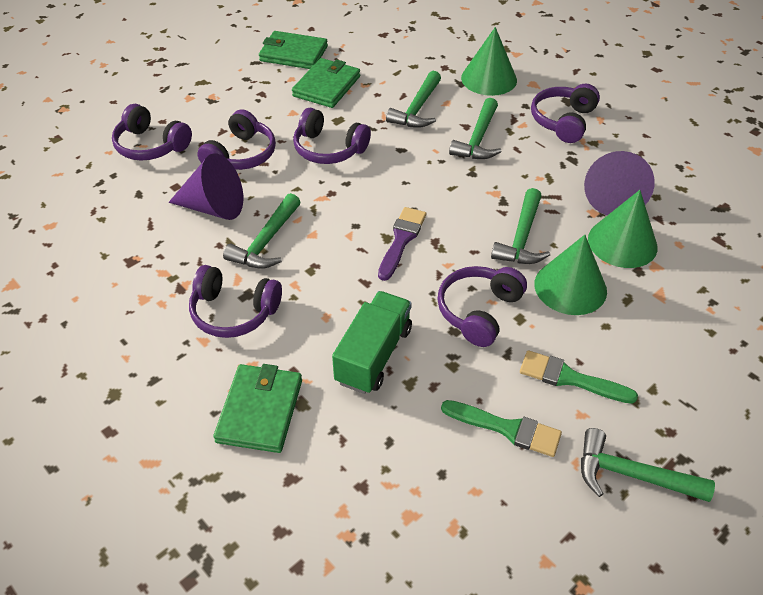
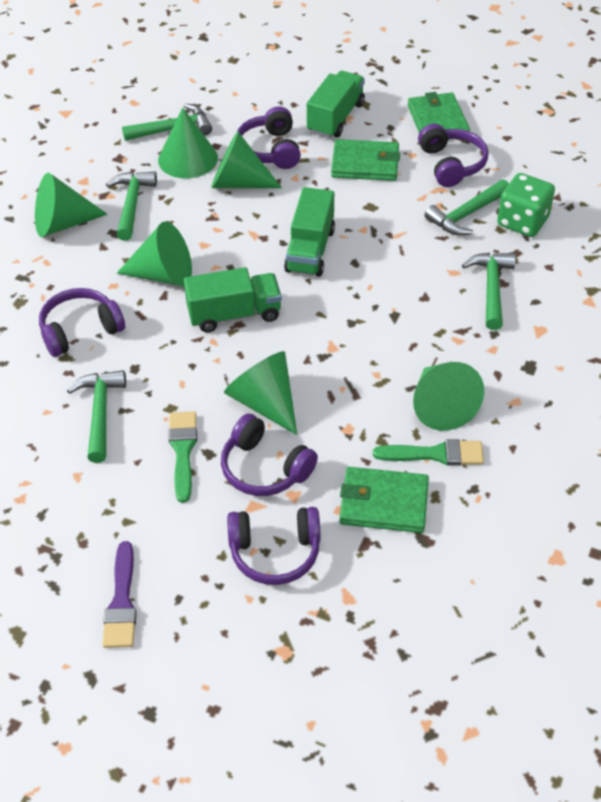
green cone: [461,27,517,96] [534,235,607,315] [588,190,658,268] = 3 -> [35,173,108,237] [117,221,192,286] [158,108,218,178] [211,131,282,188] [224,351,297,435] [413,362,484,431] = 6
green dice: none = 0 -> [497,173,555,237] = 1
green truck: [332,291,412,394] = 1 -> [184,267,282,333] [284,187,335,277] [307,71,365,138] = 3
purple cone: [169,153,243,220] [584,151,655,215] = 2 -> none = 0
purple headphones: [112,104,192,161] [189,265,282,338] [197,109,276,170] [293,108,371,164] [437,266,527,347] [531,83,600,143] = 6 -> [39,288,125,357] [221,414,318,496] [227,507,321,585] [237,106,301,169] [418,124,488,187] = 5

